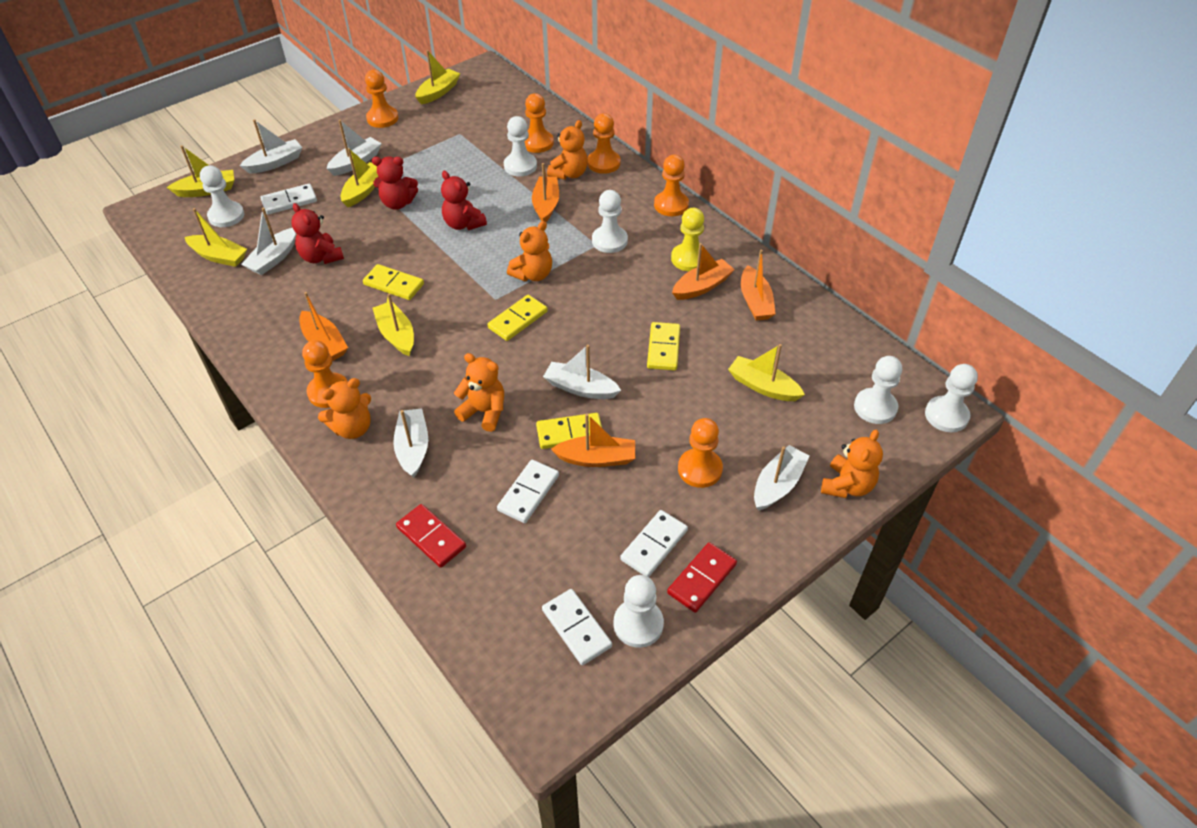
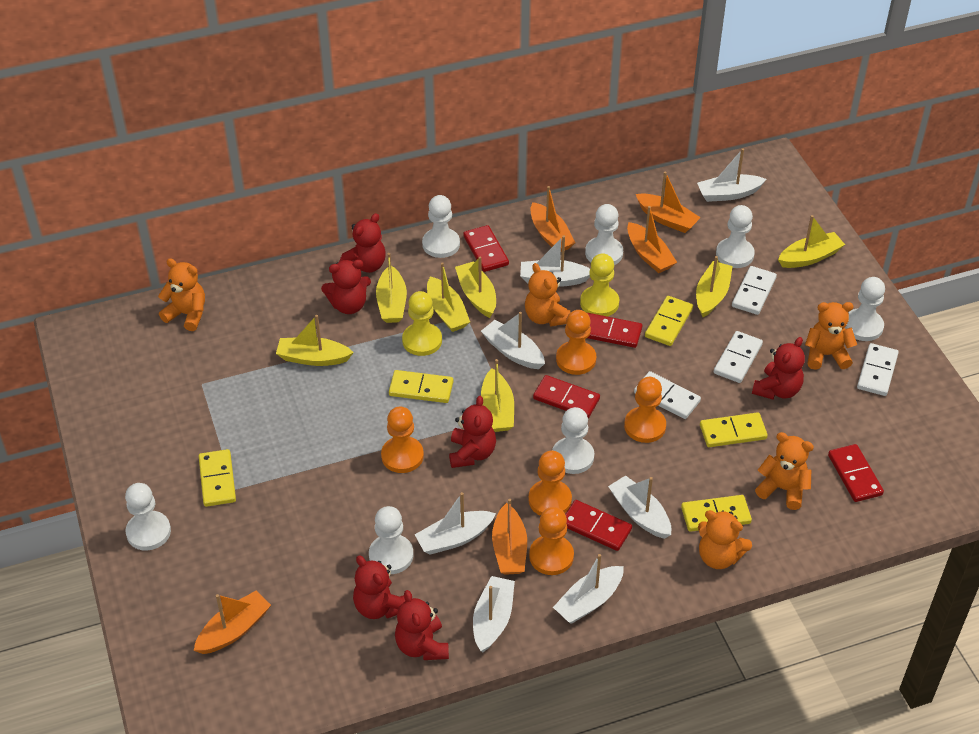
orange pawn: [302,340,348,408] [365,69,399,128] [525,93,554,153] [588,113,620,174] [654,155,689,216] [678,418,723,488] = 6 -> [381,406,424,473] [528,451,572,516] [529,507,574,575] [556,310,596,375] [624,377,666,443] = 5
red domino: [396,504,466,568] [667,542,737,613] = 2 -> [463,225,509,272] [533,375,600,418] [565,500,632,551] [587,313,642,348] [828,444,884,502] = 5
red teddy bear: [291,203,344,264] [372,157,418,210] [441,171,487,230] = 3 -> [321,260,371,314] [339,213,386,273] [353,555,406,619] [395,590,449,660] [449,396,496,468] [752,337,805,400] = 6
white boat: [240,119,303,173] [241,208,296,275] [326,120,382,176] [393,409,428,478] [543,344,621,399] [754,445,810,511] = 6 -> [415,492,496,555] [473,576,515,652] [481,312,545,369] [520,235,590,287] [553,554,624,624] [608,475,671,539] [697,148,766,202] = 7
white pawn: [200,165,244,227] [504,116,537,176] [592,190,628,253] [614,575,664,648] [854,356,902,424] [925,364,978,432] = 6 -> [125,483,171,551] [369,506,413,574] [422,195,460,258] [552,407,594,474] [585,204,623,265] [716,205,755,268] [845,277,885,341] = 7
yellow boat: [167,145,234,197] [185,208,247,267] [340,148,378,207] [372,294,414,356] [415,50,461,105] [728,344,805,401] = 6 -> [276,315,354,366] [376,253,407,323] [427,262,470,332] [455,256,496,318] [481,359,514,432] [696,256,733,317] [778,215,845,268] = 7
yellow domino: [363,264,424,300] [487,295,548,341] [536,413,602,449] [647,322,680,371] = 4 -> [199,449,236,507] [389,370,453,403] [645,296,693,346] [681,495,752,532] [700,412,768,447] = 5
yellow pawn: [671,208,704,271] = 1 -> [402,291,442,356] [580,253,619,316] = 2

